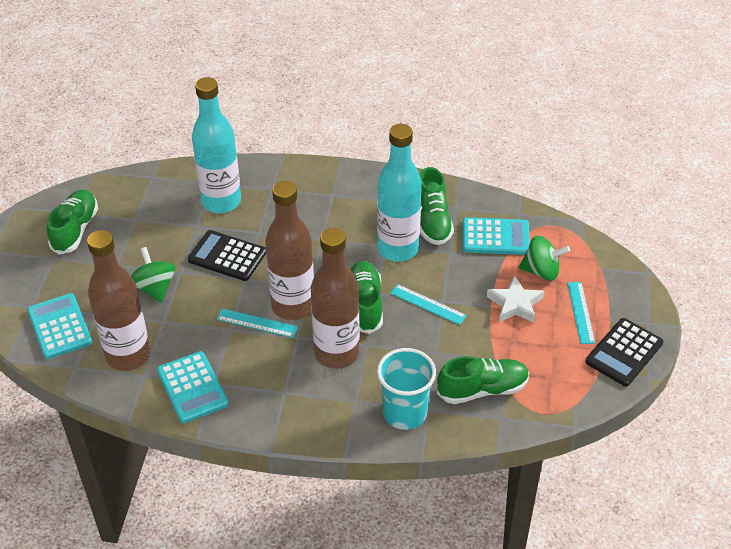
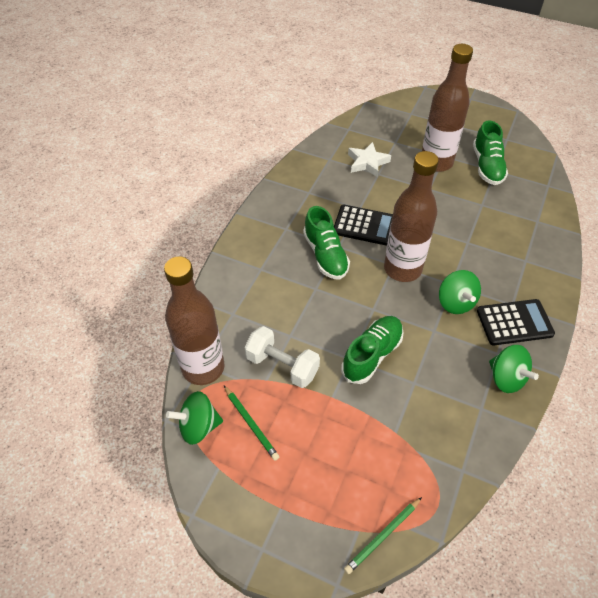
green pencil: none = 0 -> [224,386,279,461] [344,497,422,574] = 2
green shoe: [47,189,98,255] [350,261,383,334] [420,167,454,245] [437,356,529,404] = 4 -> [303,206,350,280] [341,316,404,384] [473,120,508,185] = 3
green spinning top: [131,247,175,303] [519,236,570,281] = 2 -> [166,391,223,445] [439,270,481,314] [489,345,539,393] = 3
turquoise bottle: [192,77,241,213] [377,124,422,262] = 2 -> none = 0
turquoise calculator: [27,293,92,359] [157,351,229,423] [462,218,530,255] = 3 -> none = 0
turquoise cup: [377,348,436,430] = 1 -> none = 0
turquoise ruler: [217,309,298,338] [390,284,467,325] [568,282,595,344] = 3 -> none = 0
white dumbbell: none = 0 -> [245,326,320,388] = 1

